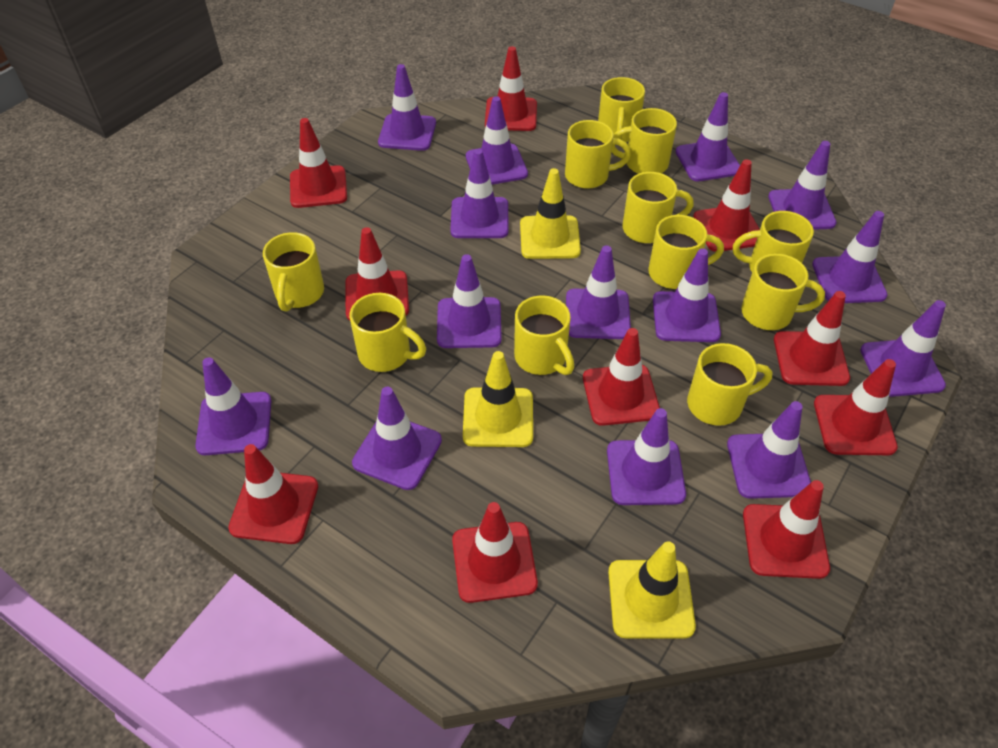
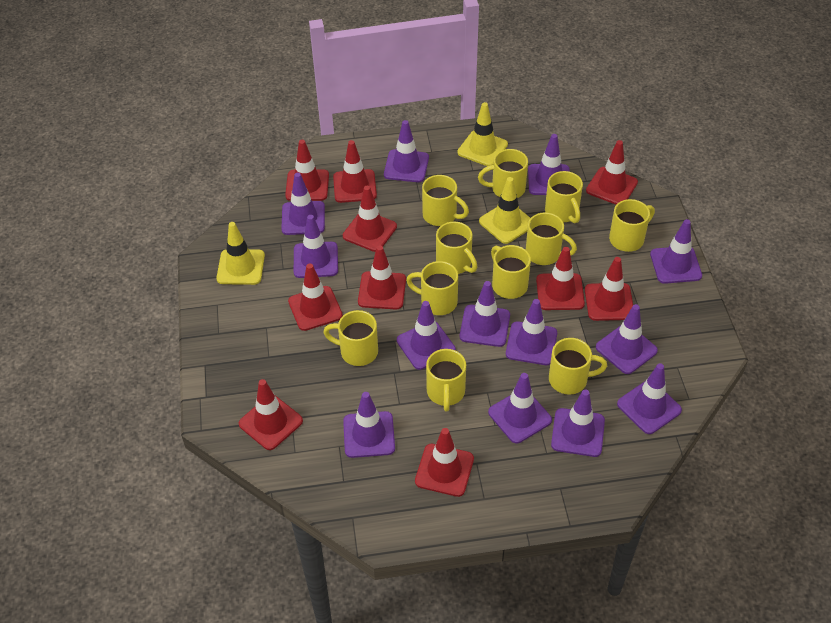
purple traffic cone: [195,357,271,455] [352,387,442,490] [378,64,436,151] [437,254,502,348] [450,149,509,238] [466,96,528,185] [566,245,631,339] [607,408,686,505] [653,248,721,342] [675,92,740,181] [727,401,811,499] [768,141,837,230] [812,211,887,303] [860,300,946,397] = 14 -> [281,172,325,235] [294,215,338,278] [343,392,395,458] [384,120,429,182] [397,301,456,370] [460,281,510,347] [488,373,552,443] [506,299,557,365] [528,134,570,195] [551,390,605,457] [596,304,658,374] [617,363,682,434] [650,219,702,284] = 13

